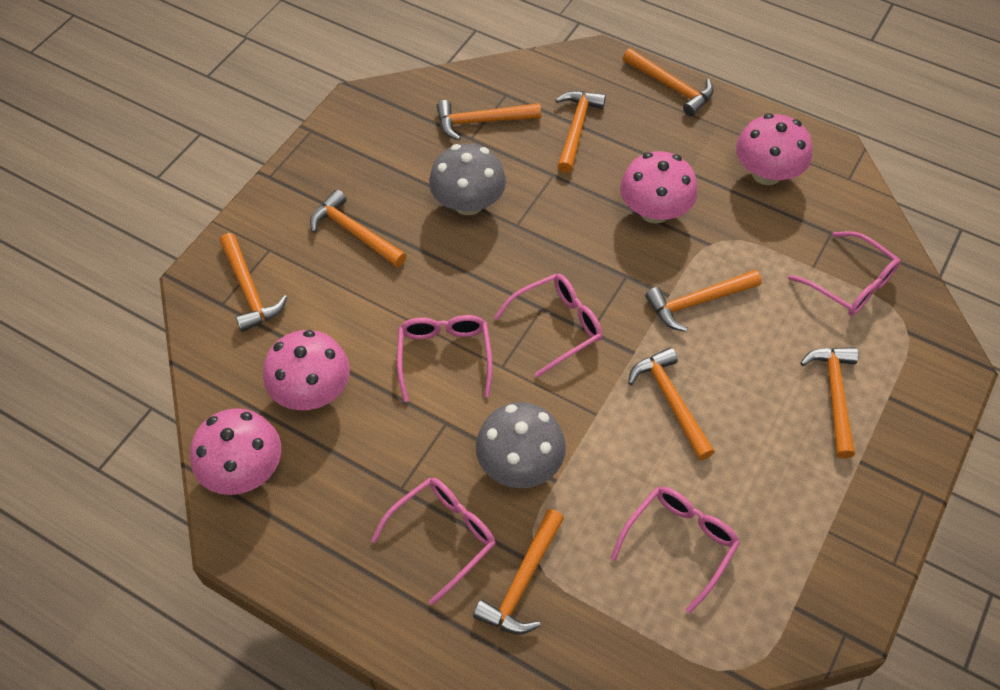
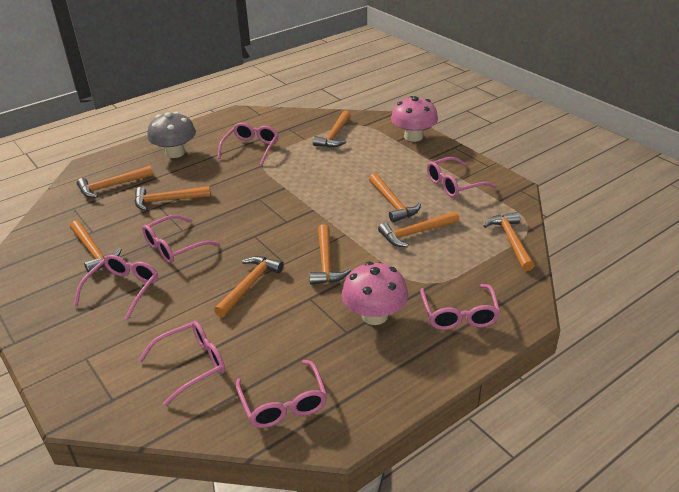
grey mushroom: [429,143,506,215] [476,402,566,488] = 2 -> [147,112,196,158] = 1
pink glasses: [371,478,495,605] [397,315,492,402] [494,274,603,377] [611,487,740,614] [788,231,900,316] = 5 -> [74,255,158,320] [138,321,225,406] [142,215,219,263] [217,123,279,165] [236,360,327,428] [420,284,501,330] [427,157,496,198] = 7
pink mushroom: [190,408,281,495] [263,330,350,410] [620,151,698,223] [736,114,812,185] = 4 -> [342,262,408,325] [391,96,438,142] = 2

